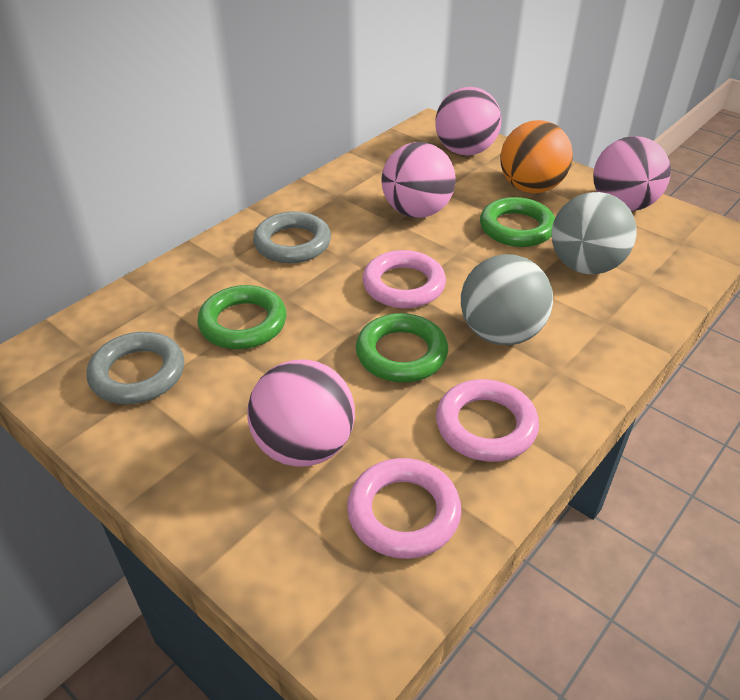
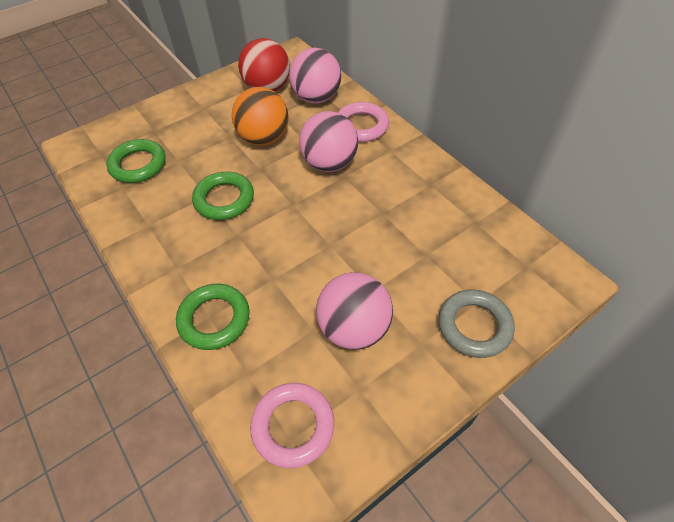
grey ball: [461,254,553,345] [551,192,636,274] = 2 -> none = 0
grey ring: [86,332,184,404] [253,211,331,263] = 2 -> [438,289,515,358] = 1
pink ball: [248,359,355,467] [382,142,456,218] [435,87,502,156] [593,136,671,211] = 4 -> [289,48,341,104] [299,111,358,172] [316,273,393,350] = 3
pink ring: [347,458,461,559] [363,250,446,308] [436,379,539,462] = 3 -> [250,383,334,468] [338,102,389,142] = 2
red ball: none = 0 -> [238,38,290,91] = 1

